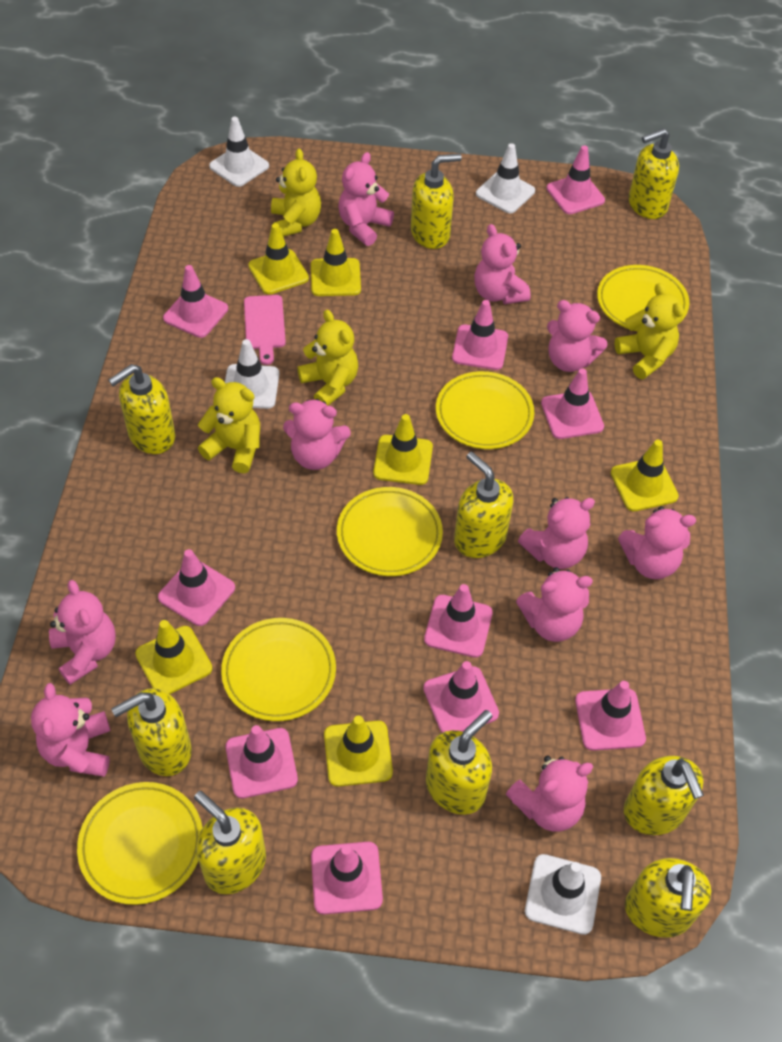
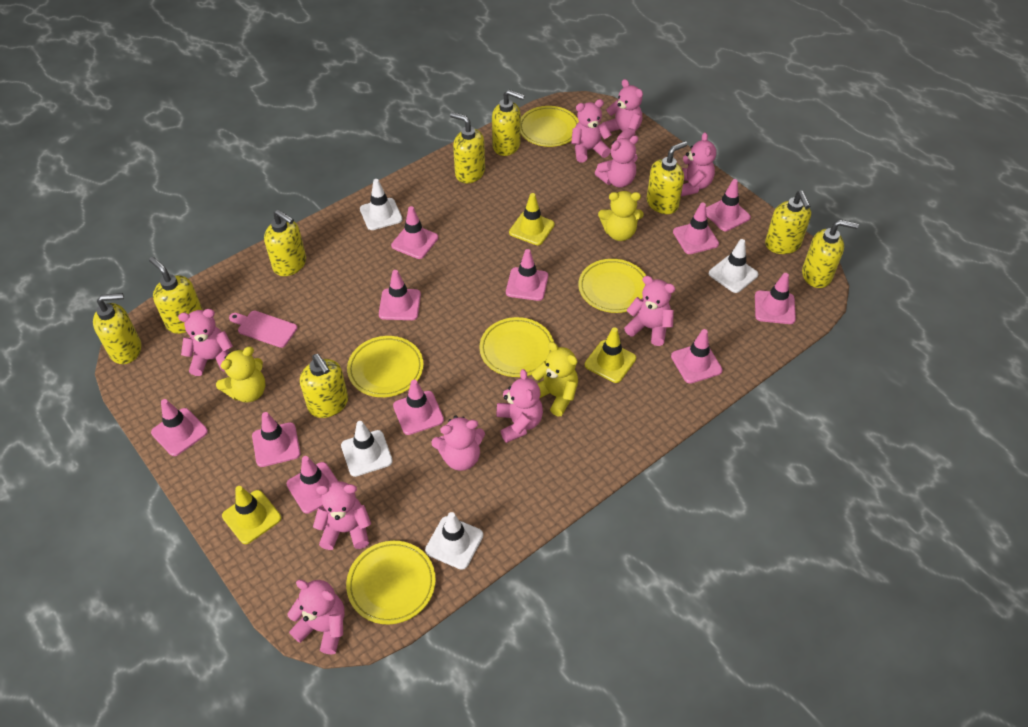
pink traffic cone: [158,549,235,626] [163,265,228,338] [226,725,298,798] [311,842,383,915] [423,661,499,733] [424,584,493,658] [452,300,508,370] [541,368,604,439] [547,146,605,214] [575,681,646,751] = 10 -> [151,399,208,456] [252,412,301,467] [287,456,338,514] [379,270,421,320] [391,206,438,259] [393,380,444,435] [506,249,548,301] [671,329,723,384] [673,202,719,254] [706,179,751,231] [755,273,796,324] = 11
yellow teddy bear: [198,377,260,473] [271,148,321,237] [297,310,358,406] [614,283,684,379] = 4 -> [216,346,265,402] [532,342,578,416] [598,191,643,241] = 3
yellow traffic cone: [135,620,212,694] [248,223,309,295] [311,229,361,296] [324,716,393,787] [373,414,433,485] [611,440,679,511] = 6 -> [222,486,281,544] [509,193,555,245] [585,327,636,383] = 3

